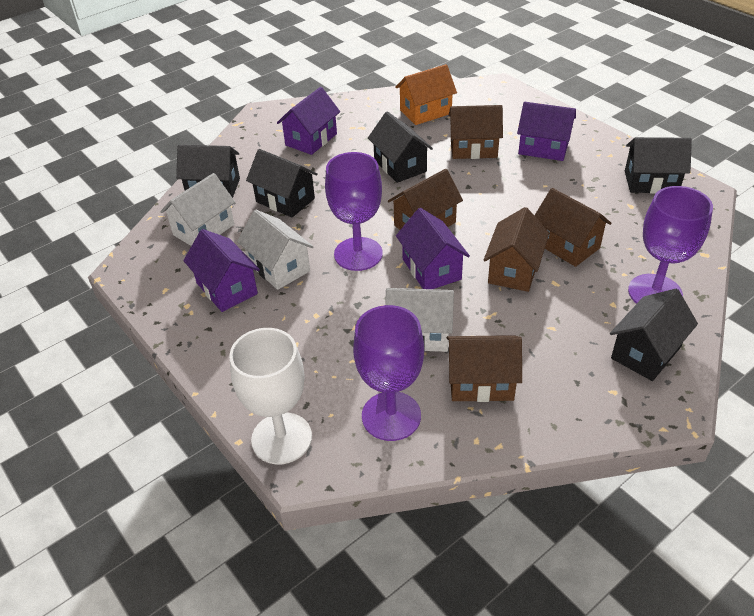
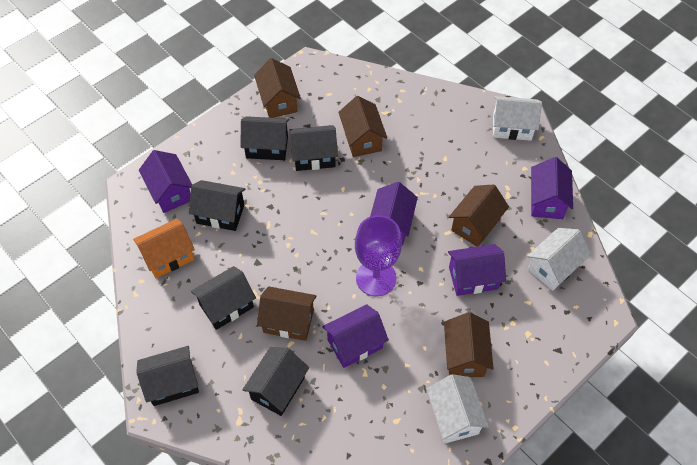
black house: [176,145,240,198] [246,149,318,218] [368,112,433,183] [610,289,698,381] [625,137,692,194] = 5 -> [136,346,199,406] [189,180,245,231] [191,266,256,330] [241,116,289,160] [243,347,309,416] [290,125,338,171] = 6
purple goblet: [325,152,383,271] [353,305,424,441] [628,186,713,304] = 3 -> [355,215,402,296] = 1
purple house: [183,229,260,312] [277,87,340,155] [396,208,470,289] [517,102,576,161] = 4 -> [139,150,192,213] [322,304,389,368] [370,182,418,246] [448,244,506,296] [531,157,573,219] = 5
white goblet: [229,328,312,464] = 1 -> none = 0

